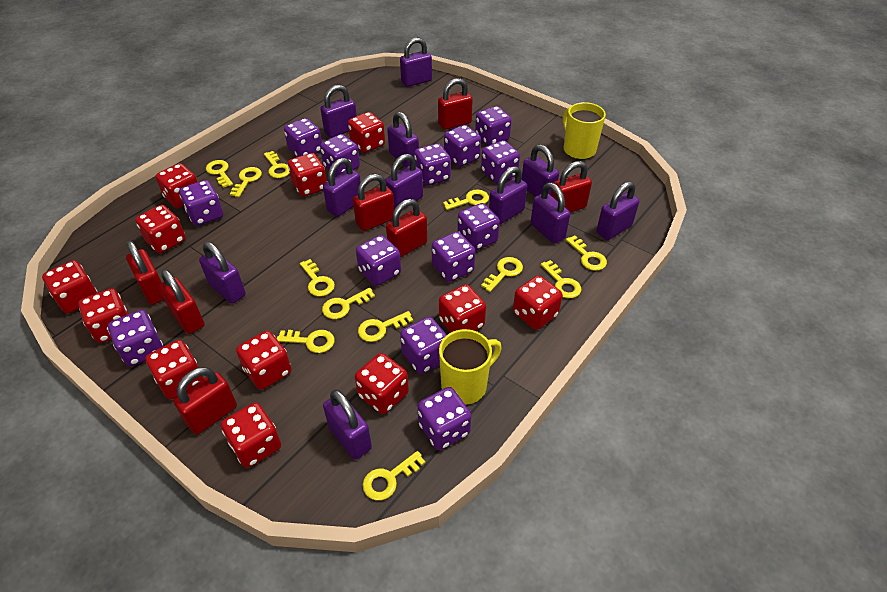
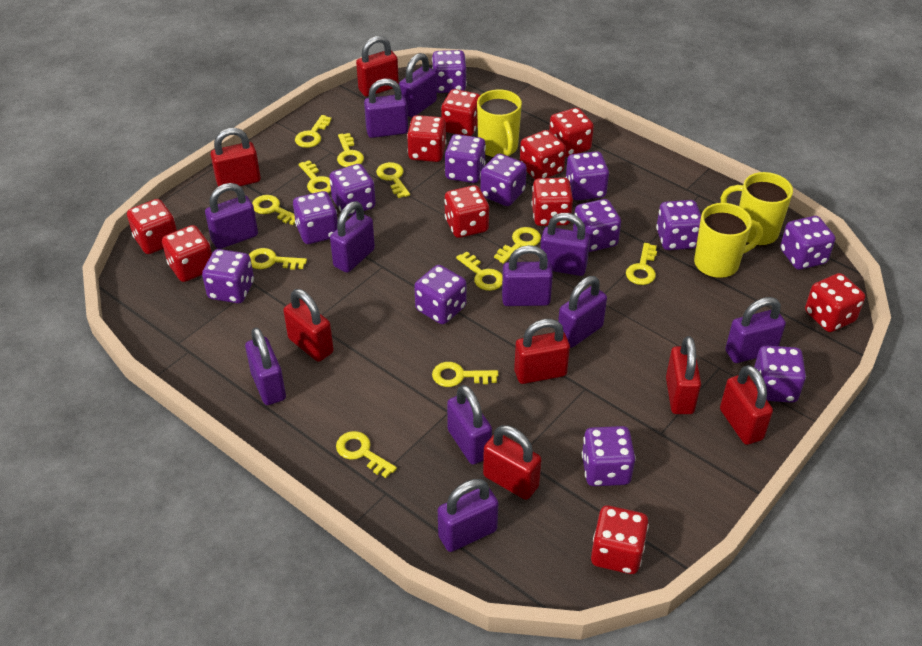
red dice: [42,260,98,313] [78,288,129,343] [135,205,186,253] [145,340,203,400] [156,163,197,208] [221,402,281,468] [236,331,291,390] [288,153,327,197] [348,112,385,153] [355,353,409,414] [439,284,486,333] [513,275,563,330] = 12 -> [127,199,177,254] [162,225,212,282] [407,115,446,162] [441,89,480,136] [444,185,489,238] [520,130,566,179] [531,178,573,226] [549,108,594,157] [591,505,649,574] [805,273,865,332] = 10
yellow key: [206,160,233,188] [230,167,262,197] [264,151,290,178] [277,330,335,353] [300,259,335,297] [322,288,375,319] [358,311,413,342] [363,451,425,500] [443,189,489,210] [481,257,523,292] [541,260,581,298] [566,235,607,271] = 12 -> [249,248,307,270] [252,195,295,225] [295,115,332,148] [299,160,331,193] [336,431,397,478] [337,133,364,167] [376,162,410,198] [432,362,498,387] [456,252,503,291] [494,227,541,264] [626,243,657,285] = 11
yellow mug: [439,329,502,404] [563,102,606,160] = 2 -> [477,89,522,157] [694,203,763,278] [721,172,793,246] = 3

